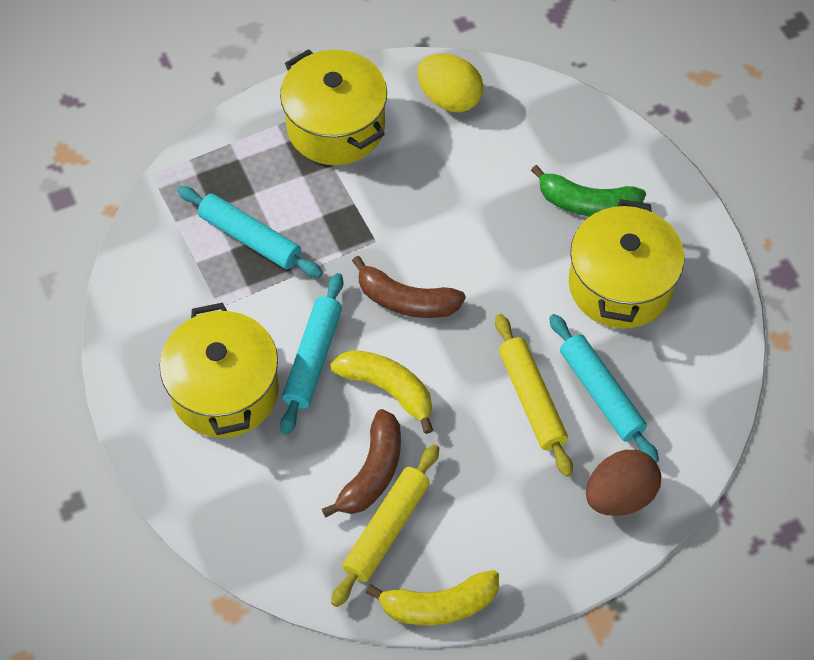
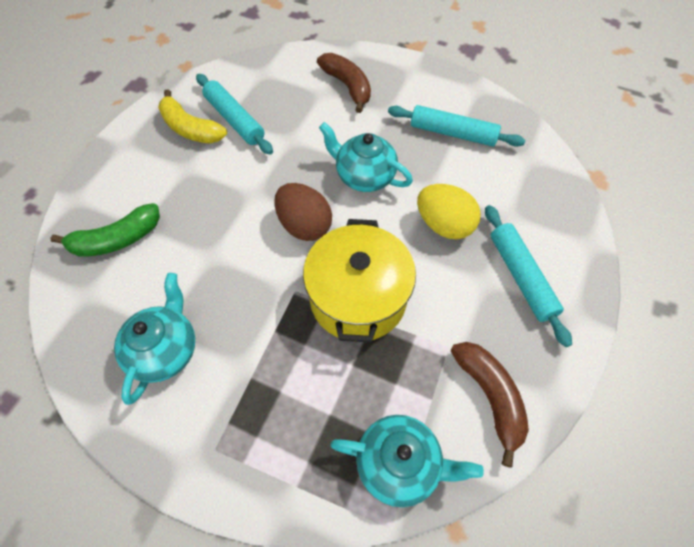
turquoise teapot: none = 0 -> [114,273,195,405] [319,122,413,192] [330,415,484,507] = 3
yellow banana: [330,350,433,434] [366,570,499,626] = 2 -> [158,89,227,144] = 1
yellow pot: [160,303,279,438] [280,49,387,165] [569,199,684,329] = 3 -> [303,219,416,343] = 1
yellow rolling pin: [331,444,439,607] [495,314,573,477] = 2 -> none = 0

